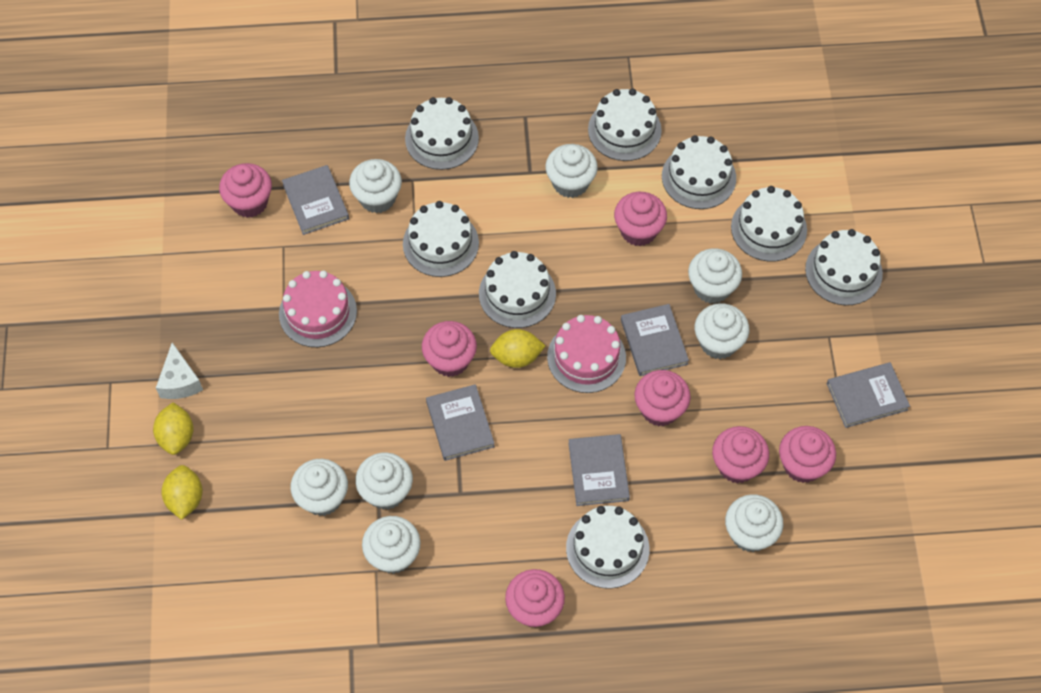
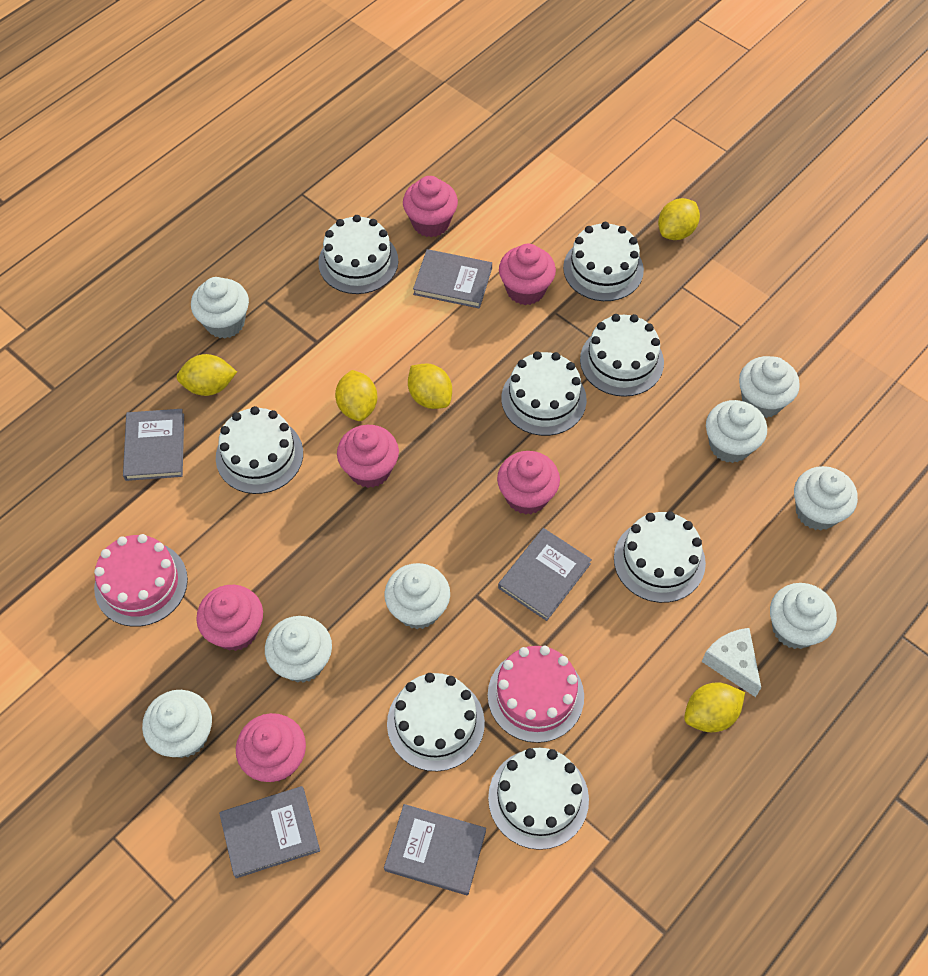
pink cupcake: [219,163,272,218] [422,321,477,377] [505,569,565,628] [614,192,667,246] [634,370,691,426] [712,426,769,484] [779,426,836,483] = 7 -> [196,585,263,651] [236,713,306,782] [337,425,399,488] [403,176,458,237] [497,451,560,515] [499,244,556,305] = 6
yellow lemon: [153,402,194,455] [161,465,203,520] [490,329,545,368] = 3 -> [177,354,237,396] [335,370,377,421] [408,364,452,409] [658,198,700,240] [684,682,745,732] = 5

